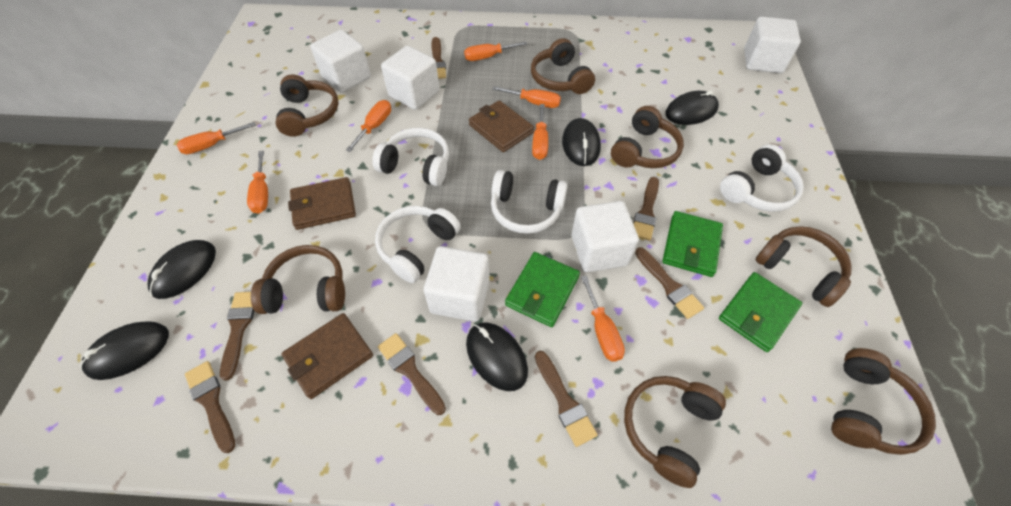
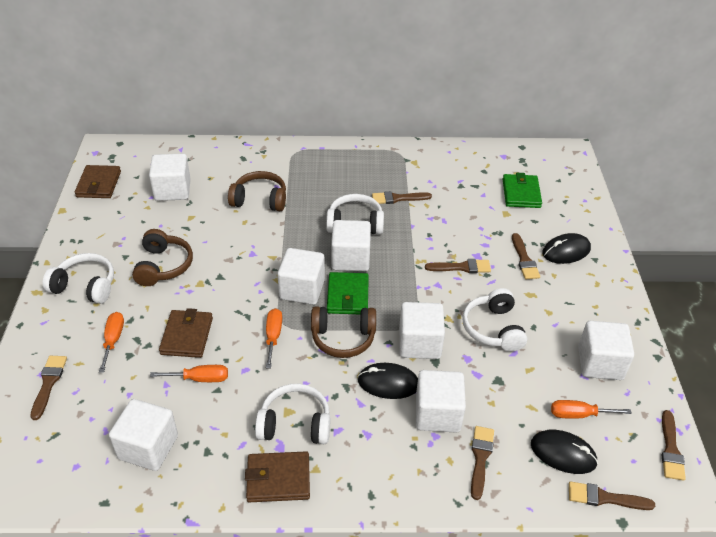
black mouse: [80,321,169,380] [148,240,216,299] [466,322,528,391] [562,118,601,166] [665,91,719,125] = 5 -> [358,363,418,399] [531,430,598,474] [542,233,591,264] = 3
brown headphones: [251,245,345,314] [276,75,339,137] [531,38,595,94] [611,106,684,168] [624,376,726,488] [756,226,852,307] [831,348,936,455] = 7 -> [132,229,193,286] [228,171,286,211] [311,306,376,358] = 3
green wallet: [505,252,580,327] [663,211,723,277] [719,272,802,352] = 3 -> [327,272,369,315] [503,173,542,208] = 2
orange screwdriver: [177,122,256,154] [247,151,268,214] [346,100,391,152] [464,41,527,61] [492,86,561,108] [532,104,548,160] [581,275,625,362] = 7 -> [99,312,124,373] [150,365,228,382] [266,308,282,369] [551,400,632,419] = 4
white cube: [310,30,371,93] [381,46,440,110] [424,246,490,322] [572,201,639,272] [744,17,801,73] = 5 -> [109,399,178,471] [149,154,191,201] [277,248,325,305] [331,220,371,271] [399,302,445,359] [416,370,466,433] [578,321,634,380] = 7

